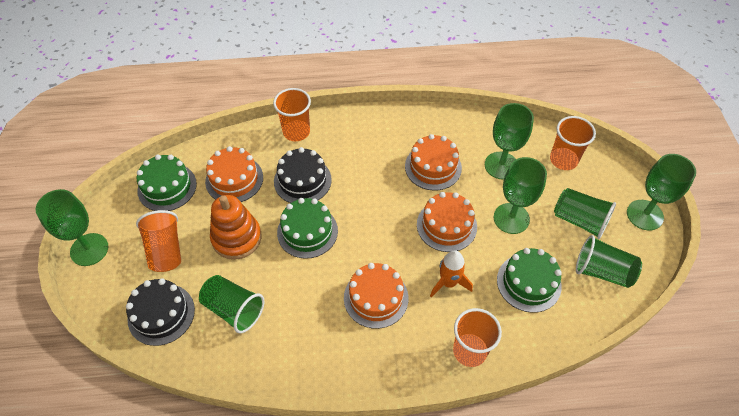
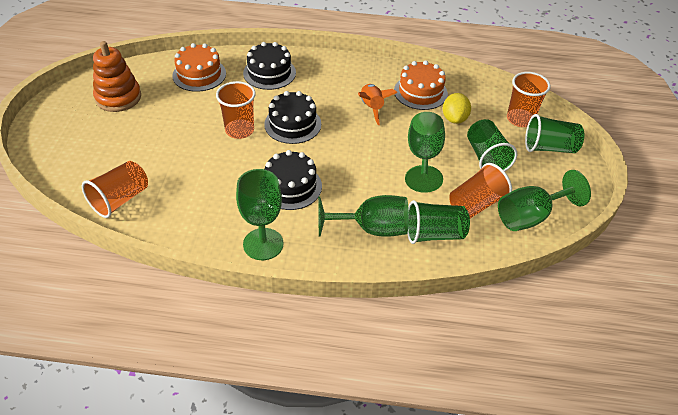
black cake: [126,278,195,346] [274,147,332,203] = 2 -> [243,42,296,90] [264,91,321,144] [265,150,322,210] = 3
green cake: [137,154,197,211] [277,198,338,259] [497,248,562,313] = 3 -> none = 0
orange cake: [205,146,263,202] [344,263,409,329] [405,134,462,191] [417,192,477,252] = 4 -> [172,43,226,92] [394,60,448,110] = 2
yellow lemon: none = 0 -> [443,93,471,124] = 1

